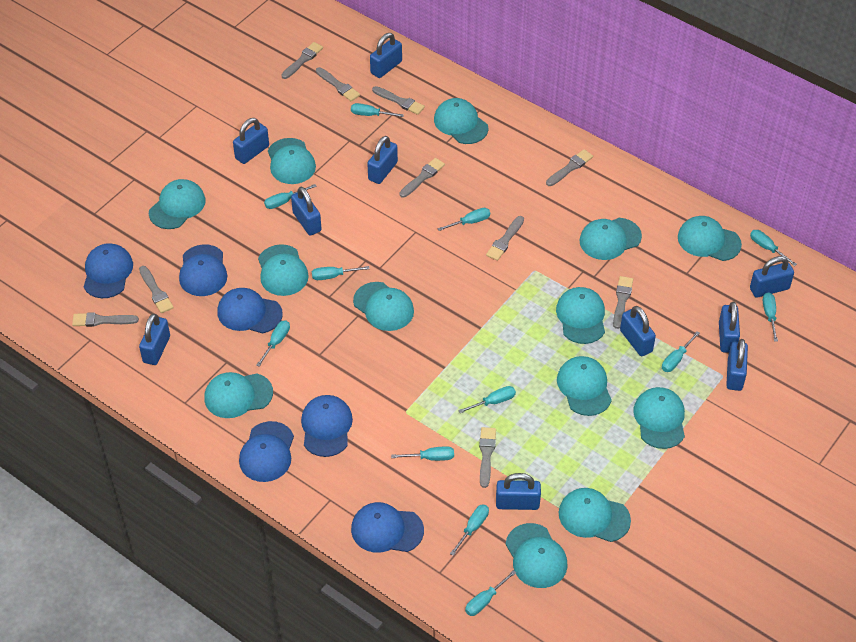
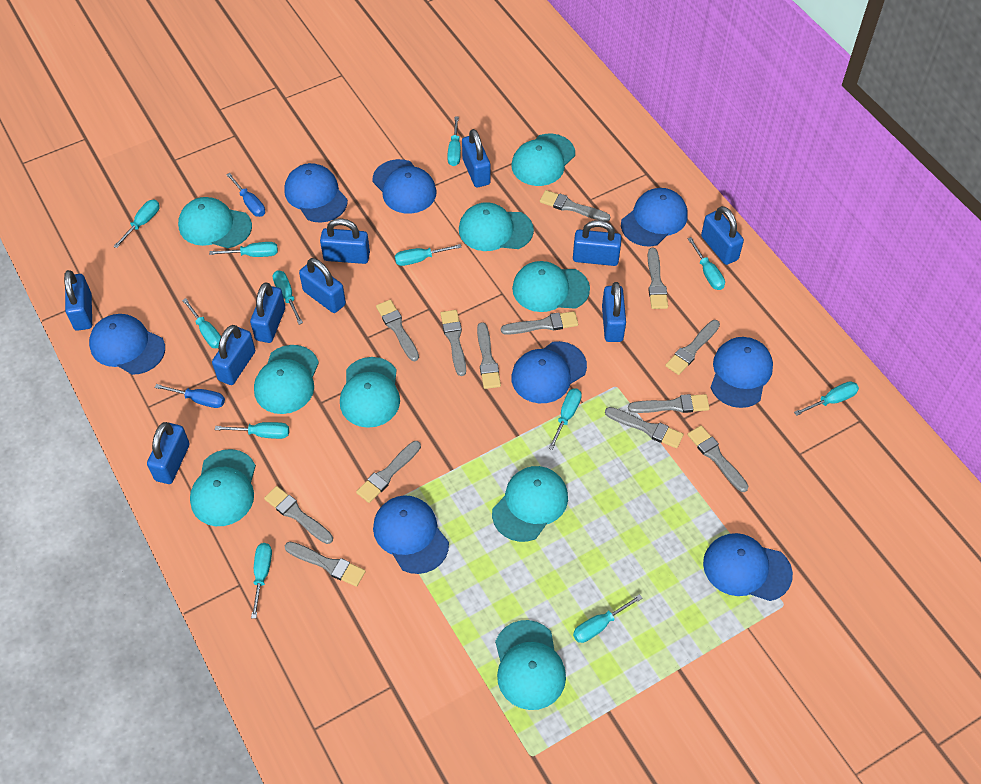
blue cap: [84,243,133,298] [179,244,227,296] [217,288,283,334] [239,421,294,482] [301,395,353,457] [351,502,424,553] = 6 -> [89,314,165,375] [284,163,348,223] [372,159,437,214] [373,496,449,574] [511,341,587,403] [621,188,688,246] [703,533,793,601] [710,337,773,408] = 8
blue screwdriver: none = 0 -> [154,384,225,408] [226,173,265,217] = 2
grey brush: [72,312,139,327] [139,266,174,313] [281,42,323,79] [316,67,360,101] [372,86,425,115] [399,158,445,198] [479,427,496,488] [486,216,524,261] [546,149,593,186] [613,276,633,329] = 10 -> [264,486,333,544] [285,542,366,587] [356,441,421,503] [376,300,419,361] [440,310,466,376] [477,322,501,389] [501,311,578,335] [540,190,610,222] [605,407,684,448] [628,394,710,413] [648,248,668,309] [665,320,720,375] [687,426,748,492] = 13
turquoise cap: [149,179,206,229] [204,372,273,418] [258,244,309,296] [268,138,316,184] [353,282,414,331] [434,98,488,144] [505,523,568,588] [556,287,605,344] [557,356,612,416] [559,488,631,542] [580,218,642,260] [633,387,685,449] [678,216,742,261] = 13 -> [178,197,252,248] [190,449,256,526] [254,345,319,414] [340,357,400,428] [459,202,534,251] [492,466,568,542] [495,620,566,710] [512,134,575,186] [512,261,590,312] = 9

